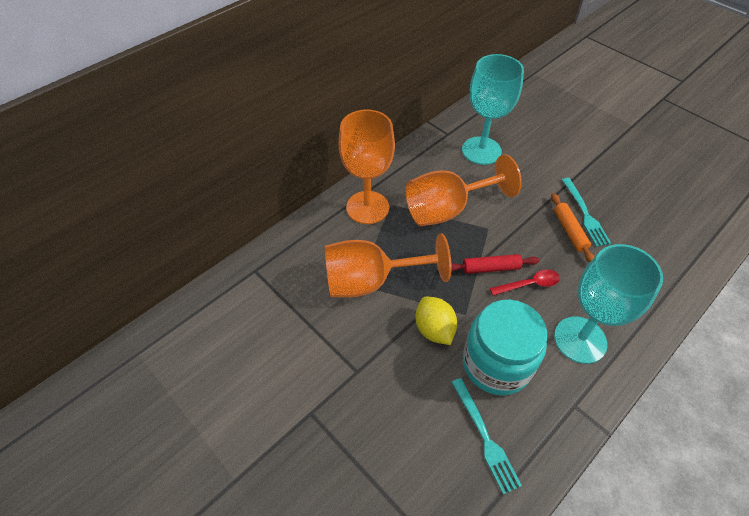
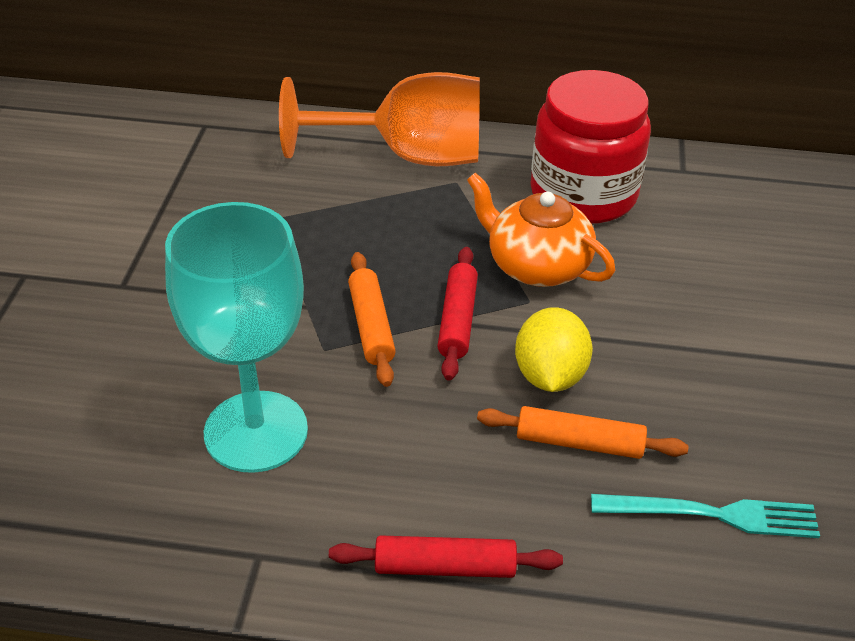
orange goblet: [325,234,452,298] [339,110,395,224] [405,154,522,226] = 3 -> [279,72,480,166] = 1
orange rolling pin: [551,193,594,263] = 1 -> [348,252,396,387] [477,406,688,459] = 2
orange teapot: none = 0 -> [467,172,615,287] = 1
red jar: none = 0 -> [530,70,651,224] = 1
red rolling pin: [451,254,540,274] = 1 -> [329,535,563,578] [437,247,478,381] = 2
red spoon: [490,270,560,296] = 1 -> none = 0
turquoise fork: [451,378,522,495] [562,178,611,247] = 2 -> [591,494,820,538] = 1
turquoise goblet: [462,54,524,165] [554,244,663,364] = 2 -> [165,202,308,473] = 1
turquoise jar: [463,300,547,395] = 1 -> none = 0

